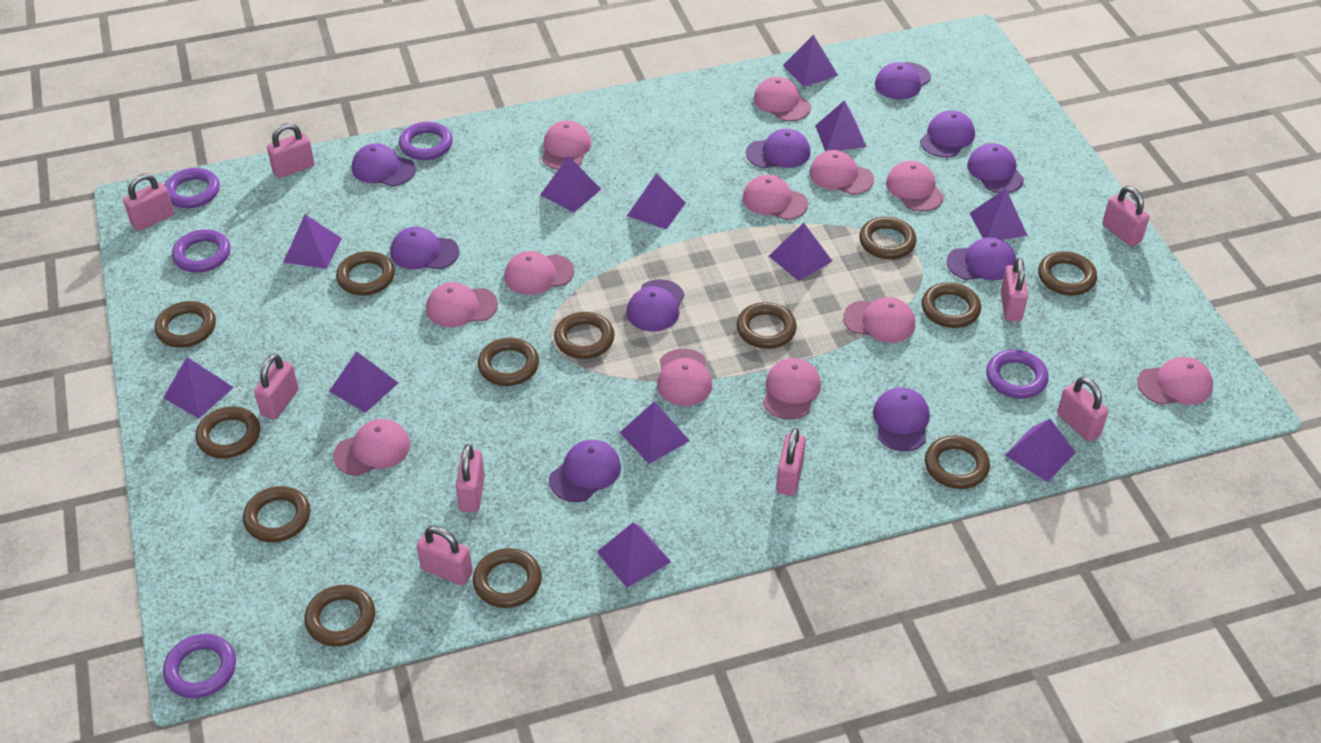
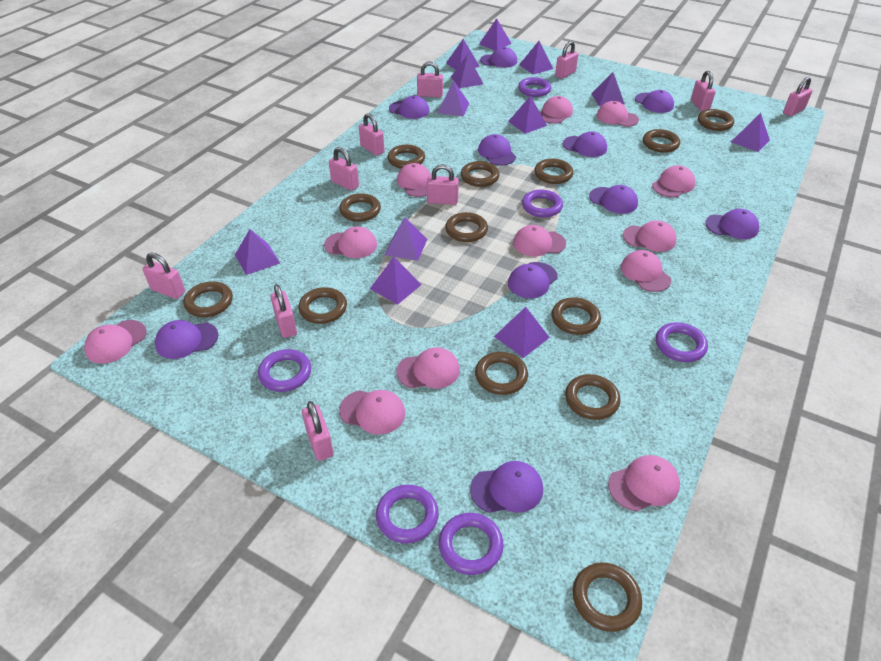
pink padlock: [123,173,174,231] [254,354,299,420] [267,123,315,178] [417,526,473,586] [456,444,485,512] [776,428,806,496] [1000,258,1028,321] [1057,377,1108,442] [1102,186,1149,246] = 9 -> [143,253,185,299] [270,284,297,338] [302,401,334,461] [329,147,359,191] [359,113,385,156] [417,61,443,98] [427,164,459,205] [555,41,578,79] [691,71,716,111] [783,77,813,116] = 10
purple ring: [163,634,236,698] [164,168,220,208] [172,229,230,273] [399,122,453,160] [986,350,1049,399] = 5 -> [258,349,311,392] [376,485,439,543] [439,513,504,575] [518,77,551,97] [522,189,563,218] [656,322,708,362] = 6

